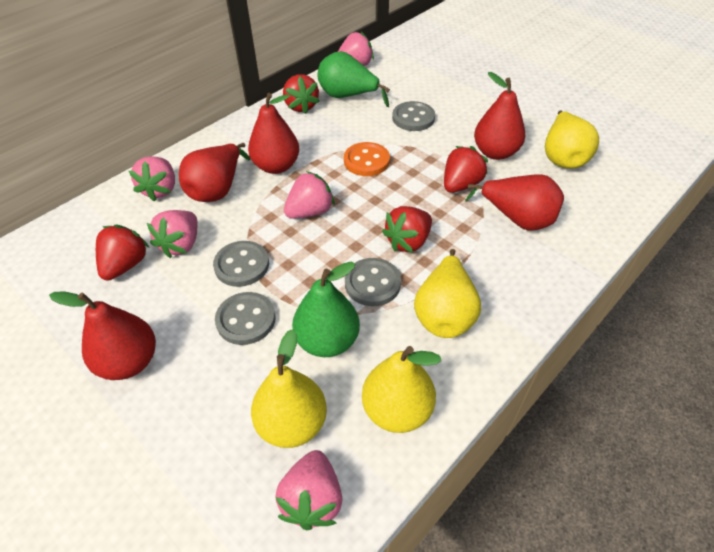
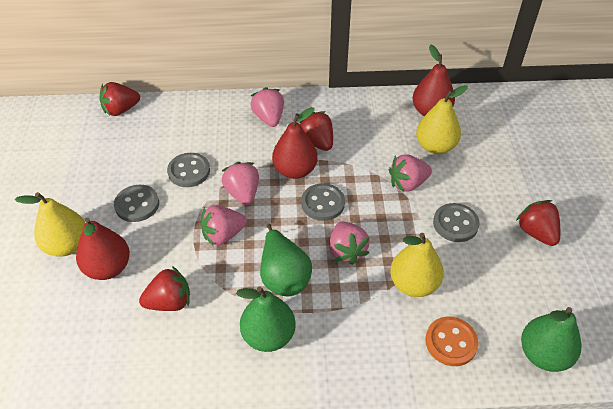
green pear: [292,262,360,357] [318,51,390,107] = 2 -> [236,286,296,352] [260,224,312,296] [521,307,582,372] = 3
red pear: [49,292,156,380] [179,143,250,202] [248,93,299,174] [465,174,564,231] [474,72,525,160] = 5 -> [76,217,130,280] [272,107,318,179] [413,44,455,116] = 3
yellow pear: [251,329,327,448] [362,346,442,433] [414,249,481,338] [545,110,599,169] = 4 -> [15,192,85,257] [390,233,444,297] [416,85,468,154] = 3

